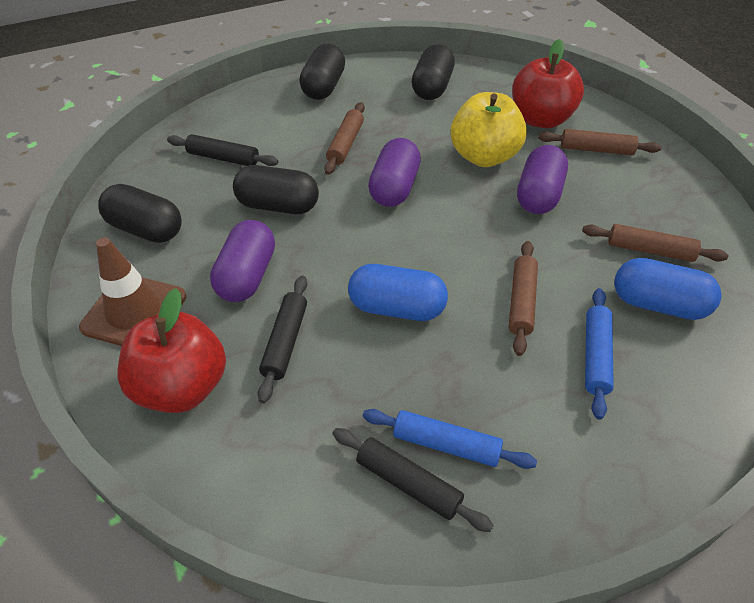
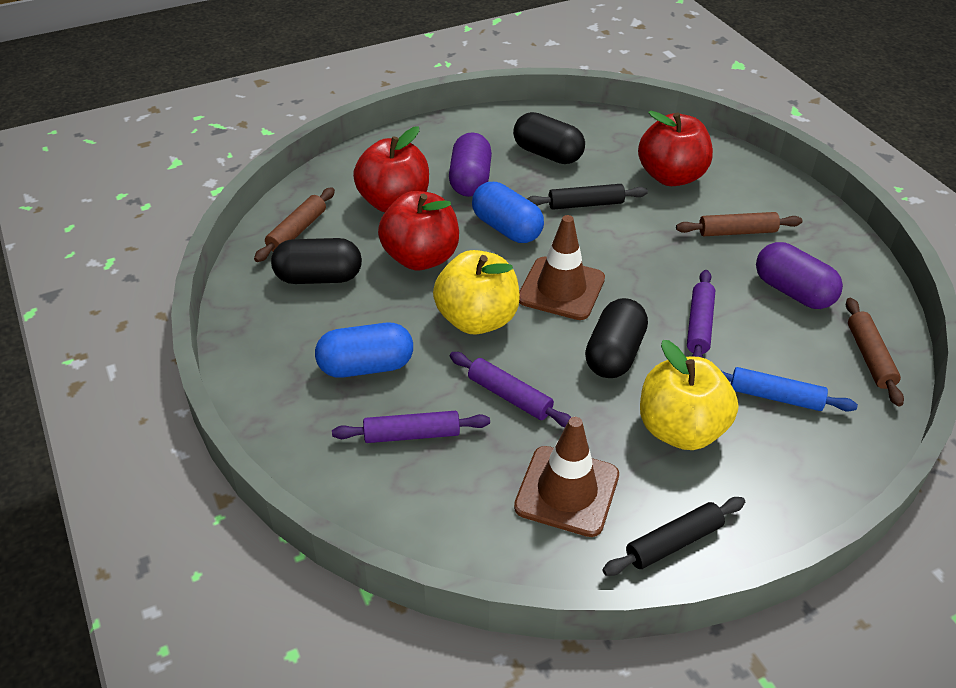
black capsule: [98,184,182,243] [233,165,319,214] [299,44,345,100] [412,44,455,100] = 4 -> [271,238,362,284] [513,112,585,164] [585,298,648,378] = 3
black rolling pin: [167,134,279,166] [258,276,307,403] [333,428,494,532] = 3 -> [527,184,648,210] [602,497,745,576] = 2
blue rolling pin: [363,409,537,469] [585,288,614,420] = 2 -> [721,367,858,412] = 1
brown rolling pin: [324,102,365,175] [509,241,538,356] [538,129,662,155] [582,224,728,262] = 4 -> [254,187,335,262] [676,212,802,236] [846,298,904,406] = 3
brown traffic cone: [79,237,186,346] = 1 -> [514,417,619,537] [519,215,605,320] = 2
purple capsule: [210,220,275,302] [368,138,421,207] [517,145,568,214] = 3 -> [449,132,492,197] [756,242,843,309] = 2
purple rolling pin: none = 0 -> [332,411,490,443] [450,352,571,427] [687,270,715,358] = 3
red apple: [117,288,226,413] [512,39,584,128] = 2 -> [353,126,429,212] [378,191,459,270] [638,111,713,186] = 3
yellow apple: [451,92,527,167] = 1 -> [433,250,520,334] [640,340,738,450] = 2

